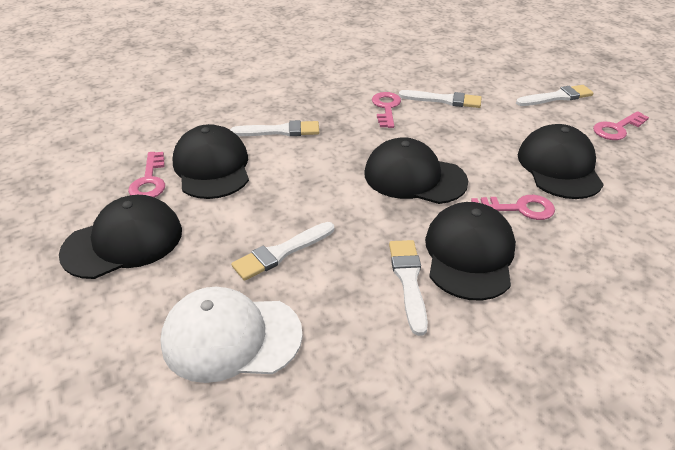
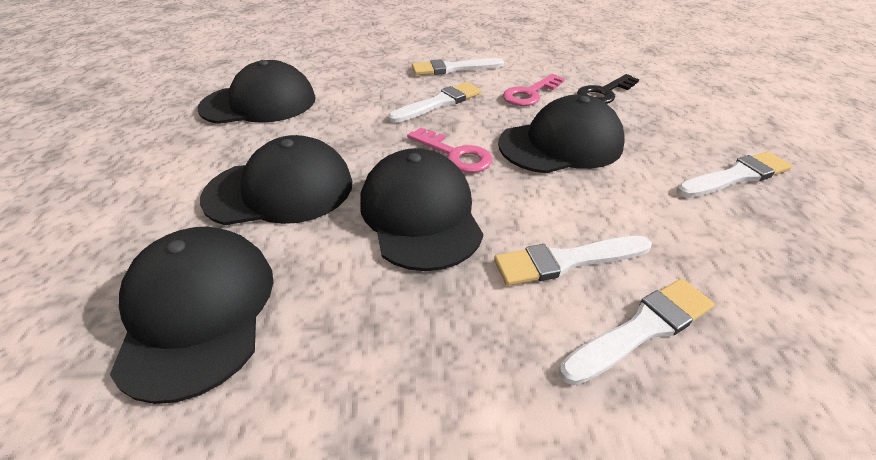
black key: none = 0 -> [577,74,639,104] = 1
pink key: [128,152,165,197] [372,92,401,128] [471,195,555,220] [593,111,649,140] = 4 -> [407,127,492,173] [503,74,565,106] = 2
white cap: [160,287,303,383] = 1 -> none = 0

